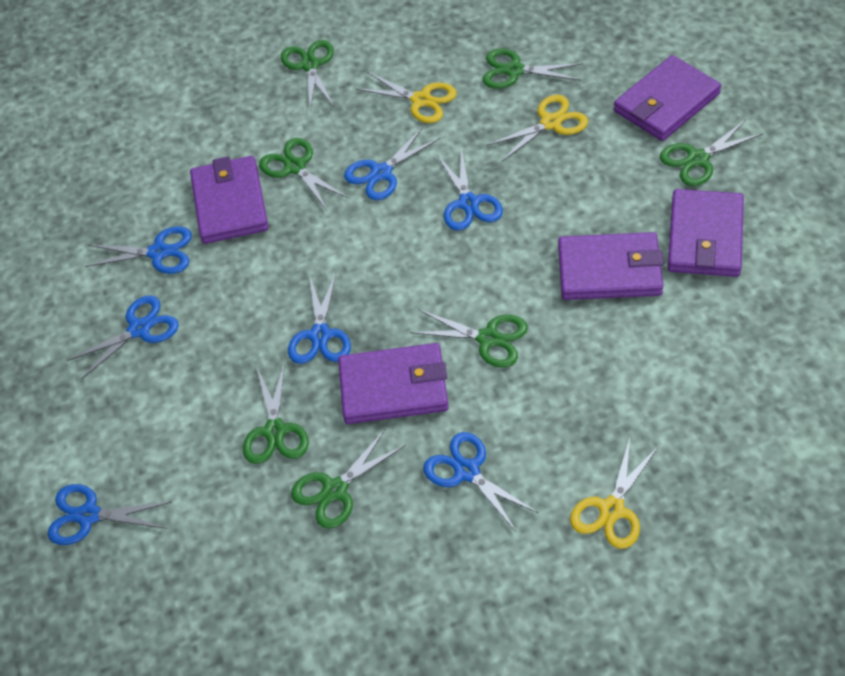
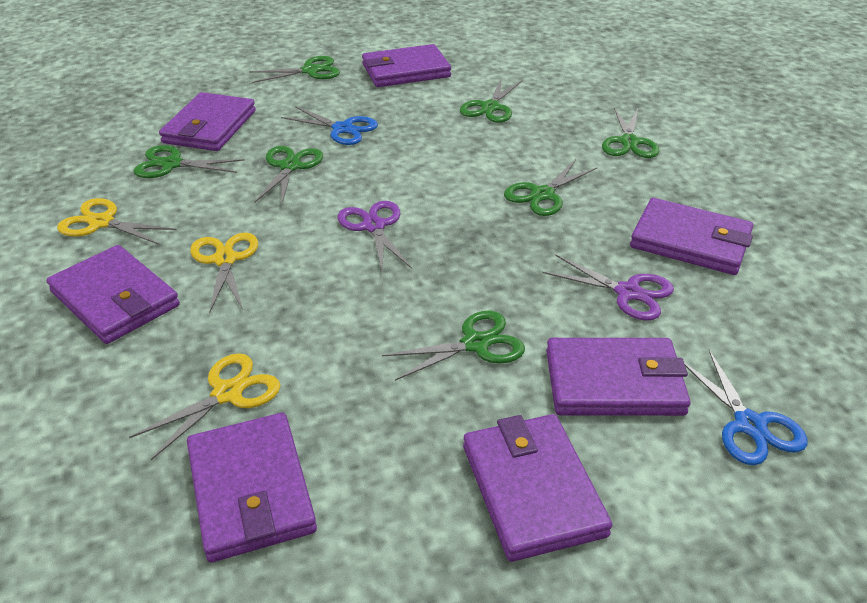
blue scissors: [47,484,171,545] [67,295,179,380] [85,226,192,274] [288,273,351,364] [344,127,440,200] [423,432,538,531] [437,148,503,231] = 7 -> [281,106,378,145] [684,350,807,465] = 2
purple scissors: none = 0 -> [337,201,412,273] [542,254,674,321] = 2
purple wallet: [190,156,268,244] [338,343,449,424] [558,232,664,300] [614,55,721,141] [668,189,744,277] = 5 -> [46,245,180,344] [159,92,256,151] [187,413,317,562] [362,44,451,87] [463,414,613,562] [546,338,691,416] [630,198,753,275] = 7

